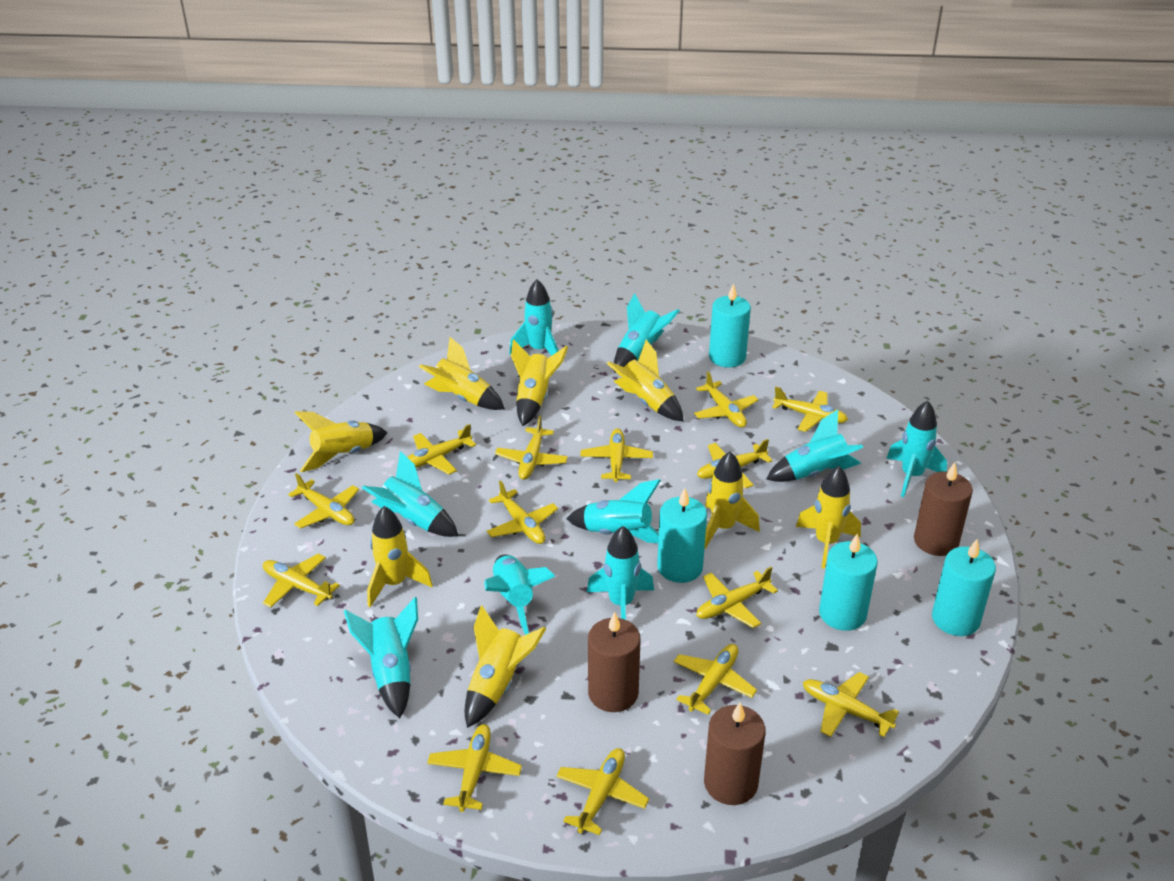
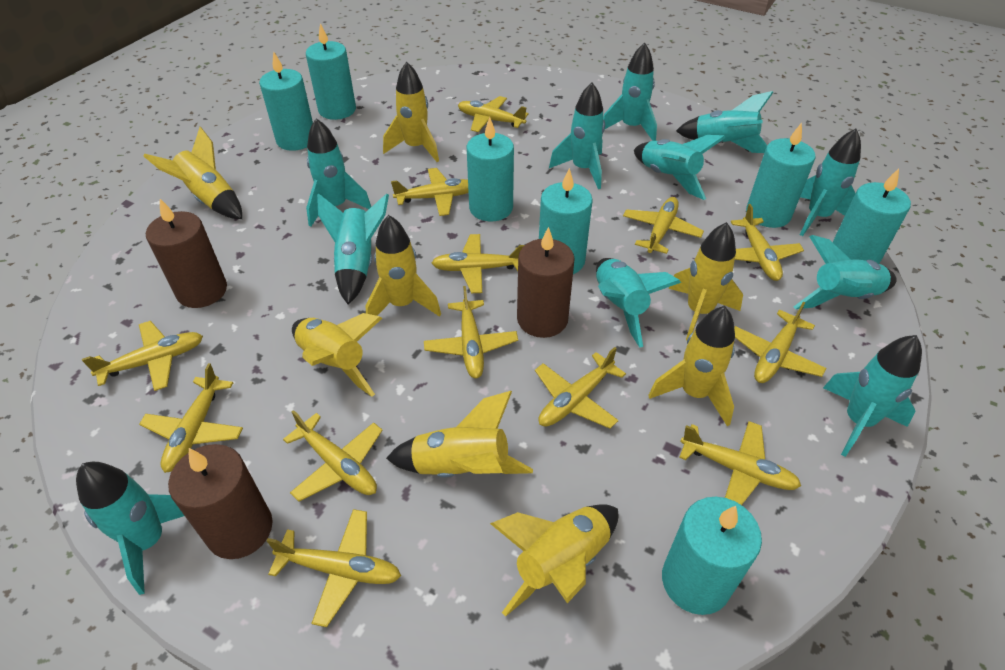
turquoise candle: [657,488,707,583] [709,283,751,368] [819,534,878,631] [932,539,996,636] = 4 -> [259,52,313,151] [306,23,356,120] [467,117,514,221] [539,168,593,274] [662,497,762,615] [746,123,816,228] [833,168,911,264] = 7
turquoise rocket: [344,597,418,718] [362,451,459,537] [484,554,555,635] [509,279,558,356] [566,479,661,543] [587,526,654,620] [614,293,680,373] [766,410,863,482] [886,401,947,497] = 9 -> [76,462,184,595] [306,118,371,227] [317,193,389,305] [549,83,605,189] [596,258,681,348] [603,43,657,141] [634,135,726,200] [676,91,773,153] [794,235,897,309] [800,129,861,236] [823,335,922,457] = 11
yellow plane: [263,554,340,608] [288,473,359,529] [407,424,476,475] [427,724,522,812] [487,480,558,544] [495,416,568,480] [556,748,649,835] [580,428,653,482] [674,644,757,715] [694,371,758,428] [697,439,773,488] [697,567,778,628] [772,387,848,432] [803,672,899,737] = 14 -> [82,321,203,391] [139,363,243,473] [267,509,401,627] [283,410,383,501] [391,168,469,216] [424,286,518,378] [432,234,525,293] [458,96,529,132] [535,347,626,429] [623,197,704,254] [679,421,801,505] [731,204,804,281] [734,302,826,383] = 13

